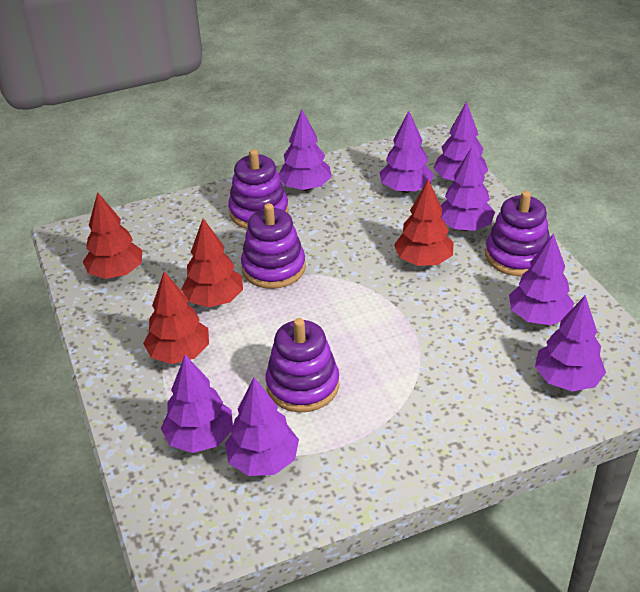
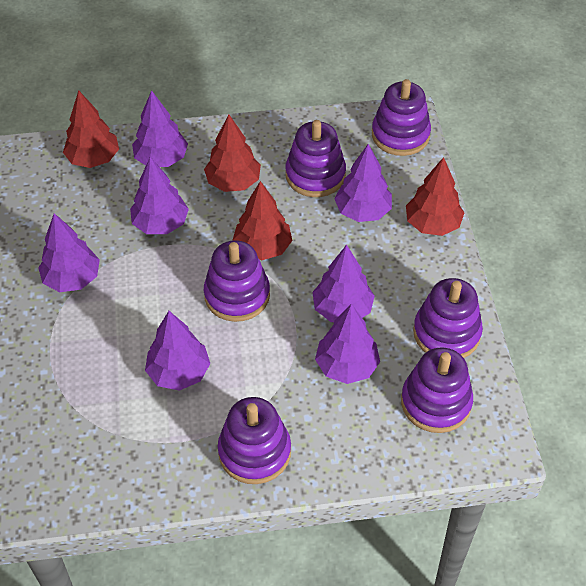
purple stacking toy: [228,149,289,229] [241,203,306,289] [266,318,339,412] [485,191,550,276] = 4 -> [204,240,270,322] [218,397,291,484] [286,120,346,197] [372,79,431,156] [401,347,473,433] [413,278,483,358] = 6
purple tree: [161,355,233,453] [225,377,299,476] [279,110,332,191] [379,111,434,193] [434,101,488,182] [441,147,495,231] [509,233,574,325] [535,295,606,392] = 8 -> [38,213,100,292] [130,157,189,234] [132,90,188,167] [145,311,210,391] [312,245,375,322] [315,304,380,384] [334,144,392,222] = 7

